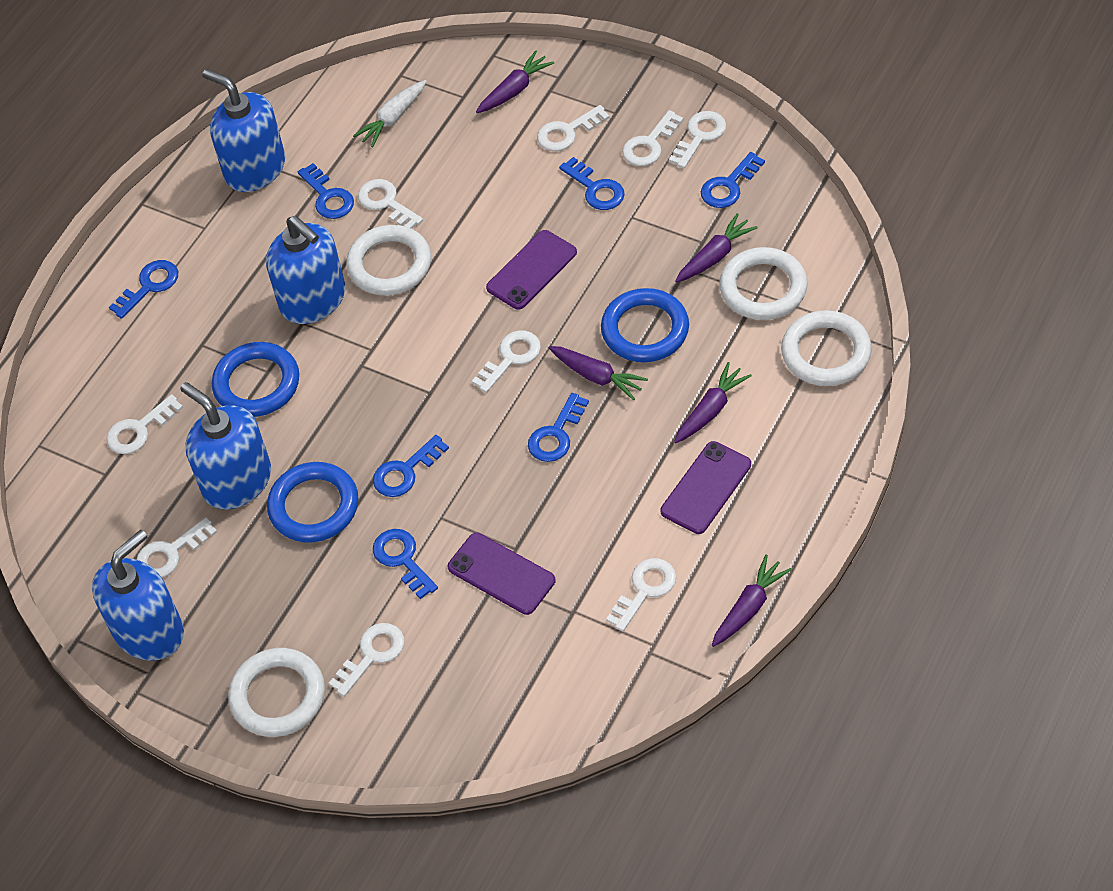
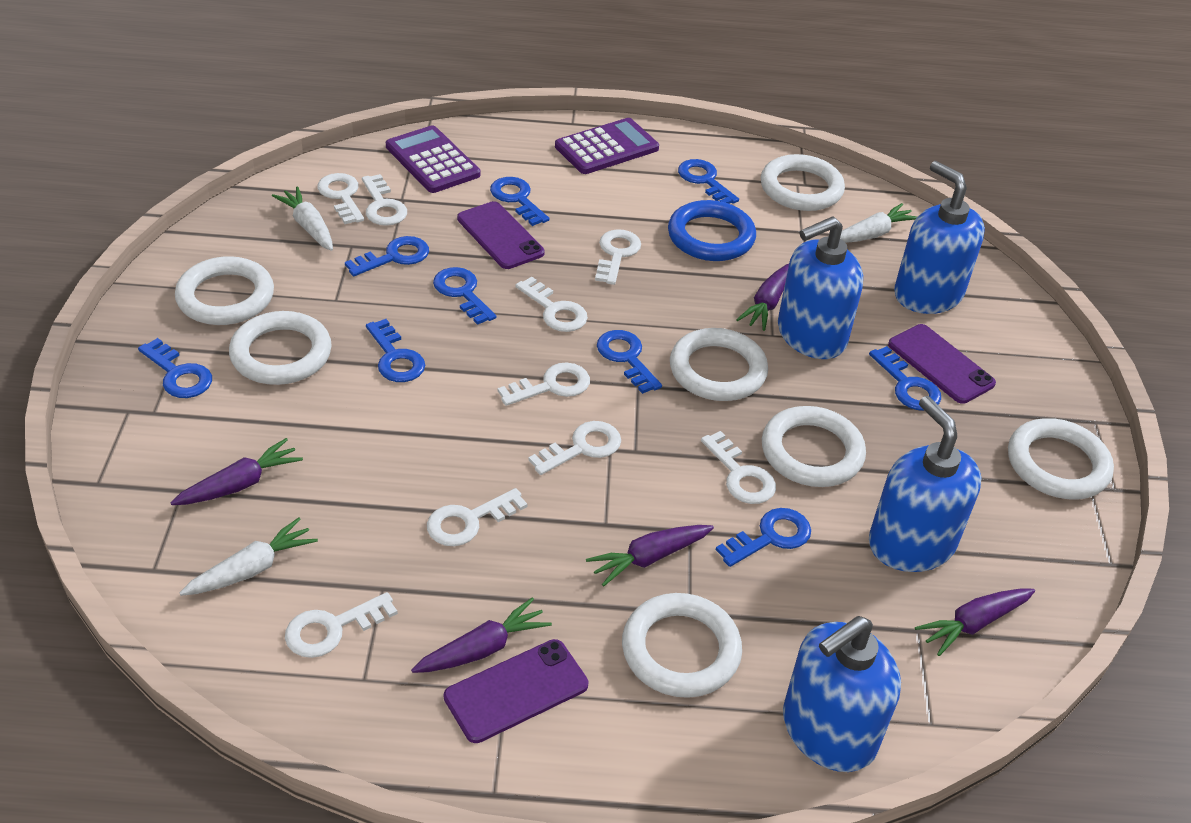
blue key: [109,260,178,319] [298,163,354,219] [373,435,449,497] [373,529,438,599] [528,393,589,462] [559,157,625,210] [701,152,765,208] = 7 -> [138,338,212,398] [345,236,429,276] [366,319,425,382] [433,267,496,325] [490,177,550,226] [597,330,662,394] [678,159,739,204] [716,508,811,567] [869,346,941,410] = 9
blue ring: [212,342,299,417] [267,462,358,542] [601,288,689,362] = 3 -> [668,200,756,261] = 1
purple calculator: none = 0 -> [386,125,480,193] [555,118,659,174] = 2
white carrot: [353,80,427,147] = 1 -> [180,518,318,596] [272,186,333,251] [840,203,918,243] = 3
white ring: [228,648,325,737] [346,225,431,295] [719,247,808,320] [781,310,872,386] = 4 -> [175,256,274,325] [229,311,332,385] [622,593,742,698] [670,328,768,401] [761,154,845,211] [762,406,866,487] [1008,418,1114,500] = 7

